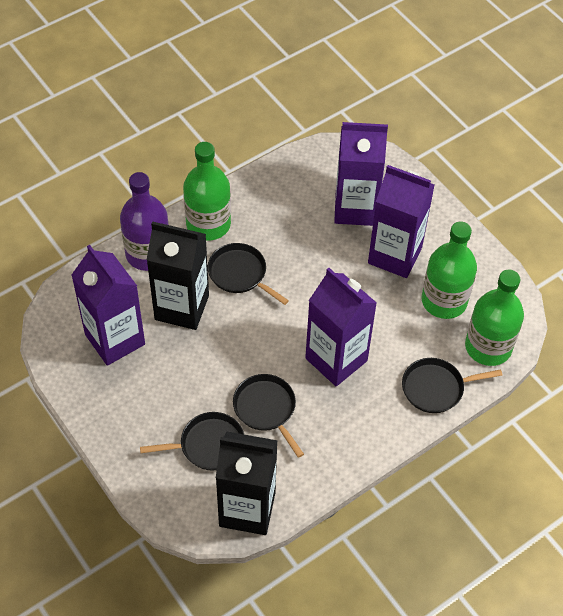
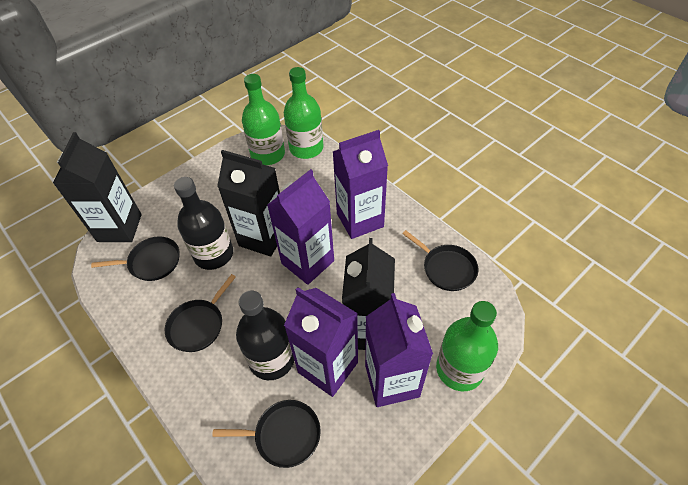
black bottle: none = 0 -> [174,177,233,270] [236,290,294,380] = 2
black carton: [147,221,209,330] [216,432,278,535] = 2 -> [53,132,142,242] [217,150,280,256] [342,238,395,350] = 3
purple bottle: [120,172,169,271] = 1 -> none = 0

